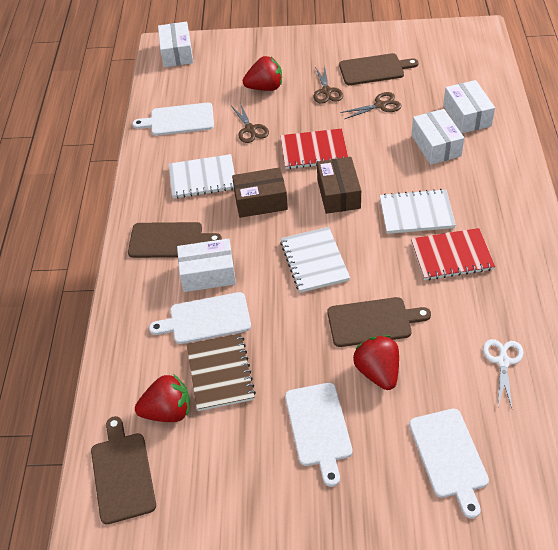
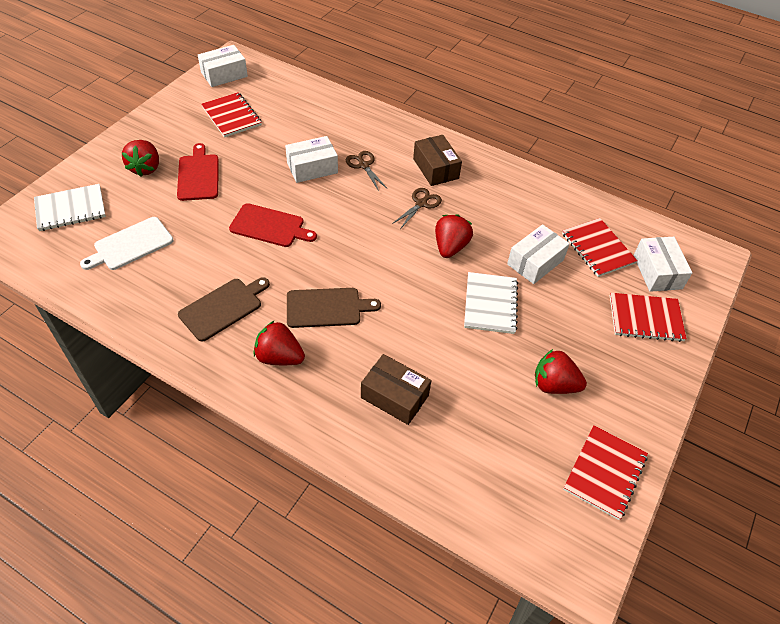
brown cutting board: [91,416,156,524] [128,222,222,258] [327,297,431,347] [339,53,418,85] = 4 -> [178,277,270,342] [287,288,381,328] = 2
brown notebook: [187,333,256,411] = 1 -> none = 0
brown scissors: [231,103,269,143] [313,65,343,104] [340,92,402,119] = 3 -> [346,151,388,191] [392,188,442,228] = 2
red cutting board: none = 0 -> [177,143,219,201] [229,203,317,247] = 2
red notebook: [280,128,348,169] [411,228,495,280] = 2 -> [201,92,262,138] [562,218,638,277] [563,425,648,520] [610,293,687,342] = 4
red strawberry: [135,374,190,422] [243,56,282,91] [353,335,399,390] = 3 -> [122,140,159,177] [253,320,305,365] [435,214,473,258] [535,349,587,394] = 4
white cutting board: [132,103,214,136] [149,292,251,344] [285,383,352,487] [409,409,489,519] = 4 -> [80,217,174,270] = 1
white notebook: [169,154,235,199] [280,227,350,293] [380,189,456,234] = 3 -> [34,184,106,231] [464,272,518,334] = 2
white scissors: [483,339,523,408] = 1 -> none = 0

